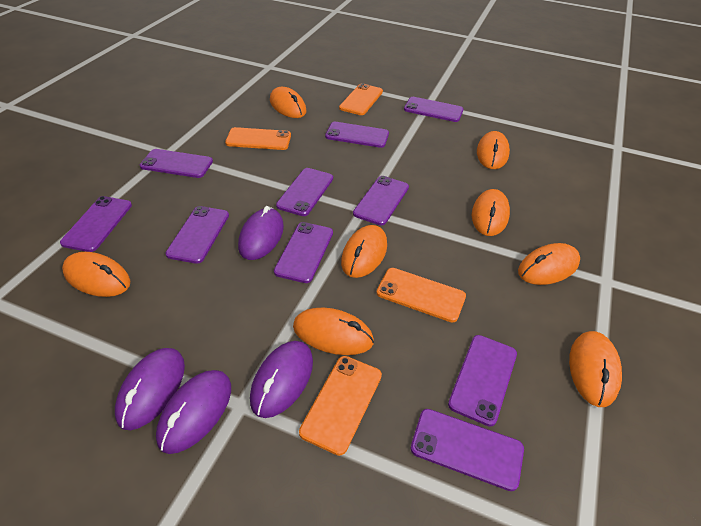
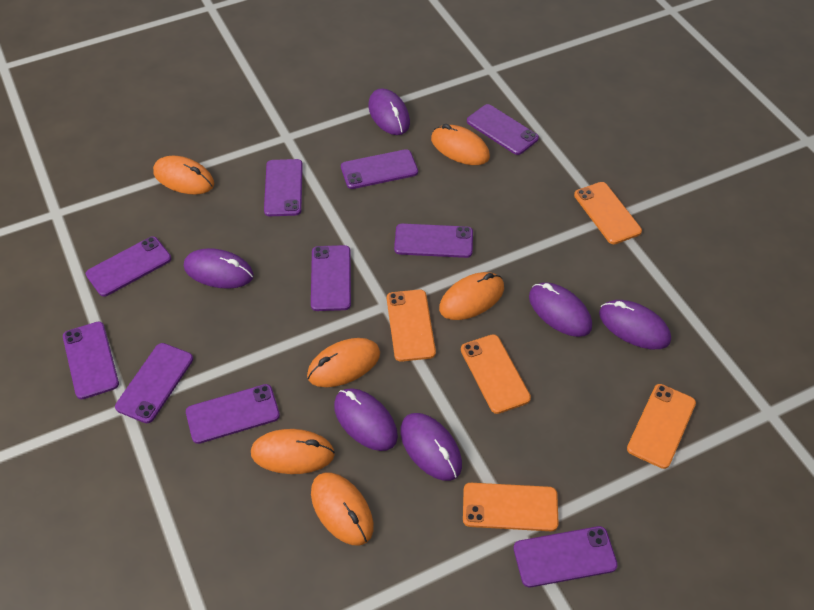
orange mouse: [62,252,130,297] [270,87,307,118] [293,308,374,355] [341,225,387,278] [472,189,510,236] [477,131,510,169] [518,243,580,285] [569,331,622,407] = 8 -> [153,156,214,195] [251,429,335,474] [307,338,380,387] [311,472,374,545] [431,124,490,165] [439,272,504,320] = 6
orange phone: [225,127,291,150] [299,356,382,456] [339,83,383,115] [376,268,466,322] = 4 -> [387,289,436,362] [461,334,531,414] [463,483,559,531] [574,182,642,244] [627,384,696,469] = 5
purple mouse: [115,348,185,430] [156,370,231,454] [238,206,284,260] [250,341,313,418] = 4 -> [184,248,254,289] [334,388,398,451] [368,88,410,135] [400,413,462,481] [529,282,592,337] [599,300,671,349] = 6

